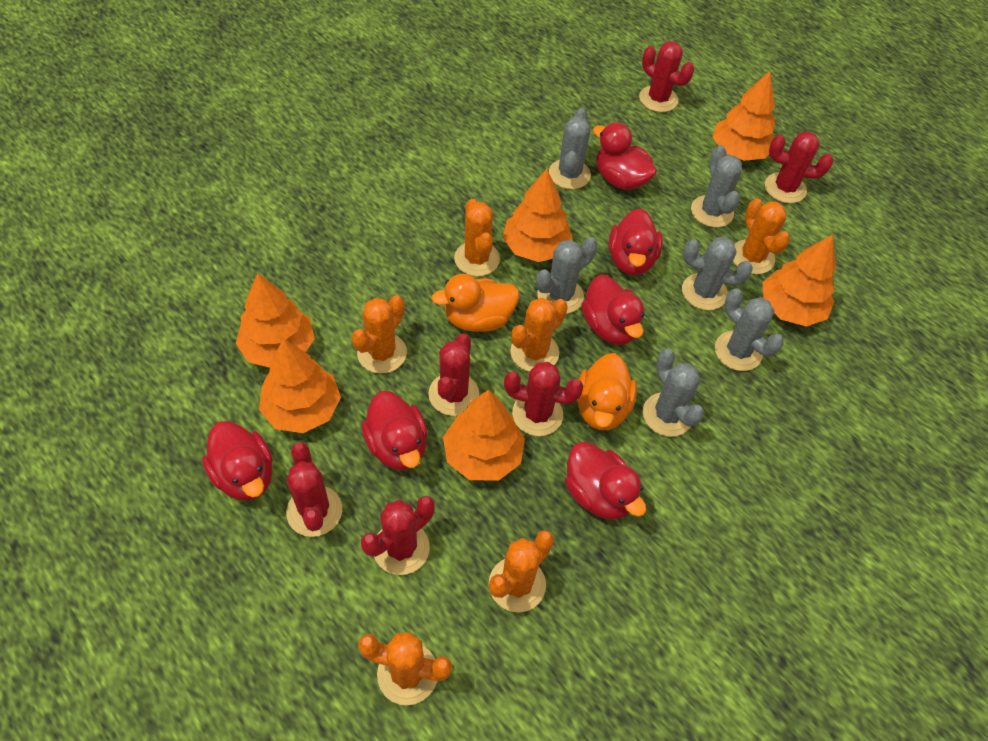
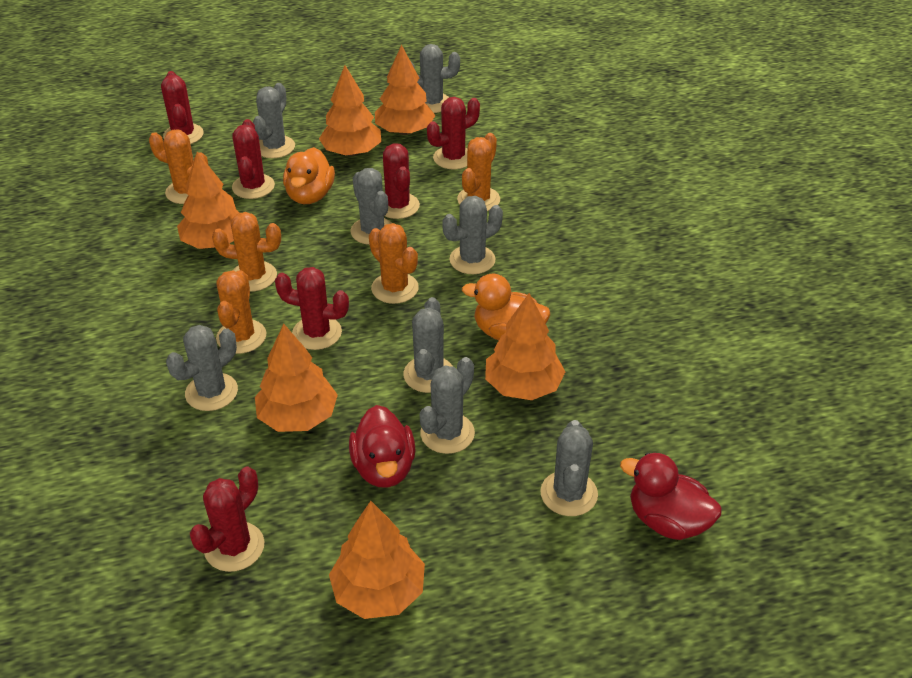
grey cactus: [536,237,597,314] [549,108,591,189] [643,349,704,437] [682,237,753,310] [691,145,742,227] [715,288,784,371] = 6 -> [166,325,238,411] [253,83,295,158] [351,168,392,245] [403,297,453,393] [411,44,460,113] [419,357,475,454] [442,196,503,274] [540,420,598,516] = 8
orange cactus: [351,295,407,374] [358,632,452,705] [454,199,500,276] [489,530,554,612] [510,298,568,372] [733,198,790,274] = 6 -> [149,130,208,204] [212,212,281,292] [216,270,266,354] [369,223,419,304] [457,133,500,211] = 5
red duck: [202,421,273,501] [361,391,428,471] [565,442,646,520] [582,274,645,345] [593,123,657,190] [609,208,663,275] = 6 -> [349,405,416,488] [620,453,722,540] = 2

